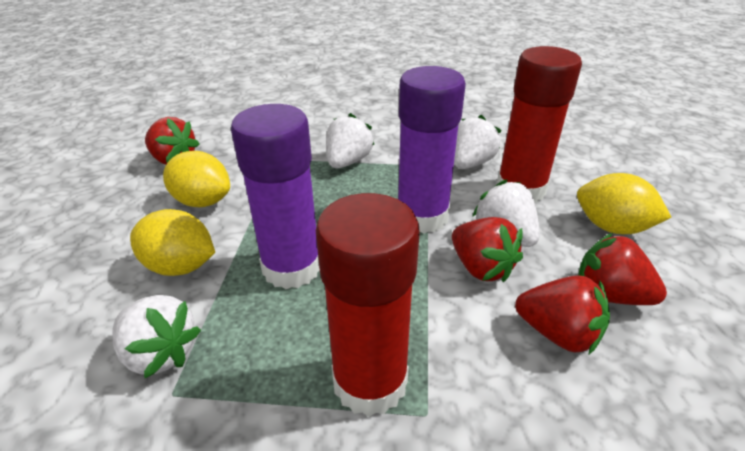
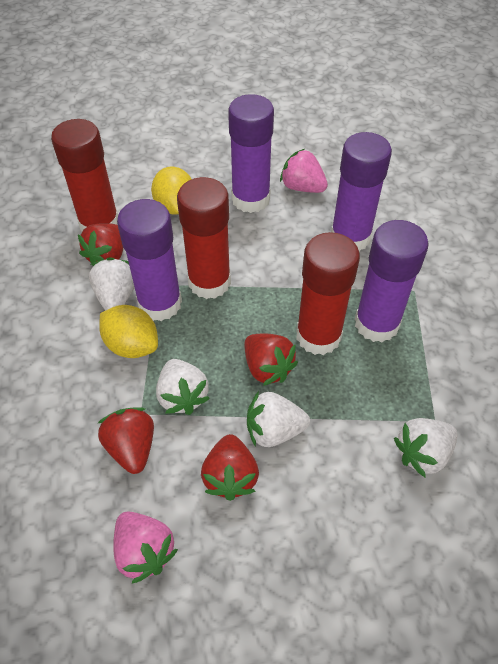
pink strawberry: none = 0 -> [113,512,178,583] [280,149,328,193] = 2
purple glue stick: [231,104,320,289] [398,66,466,234] = 2 -> [117,199,182,321] [228,94,274,213] [331,132,392,251] [355,220,429,342] = 4
red glue stick: [316,193,420,417] [496,46,582,203] = 2 -> [51,119,118,231] [177,177,231,299] [296,232,360,355] = 3
yellow lemon: [130,209,215,276] [163,151,230,207] [577,173,671,234] = 3 -> [99,305,158,358] [151,166,191,215] = 2

